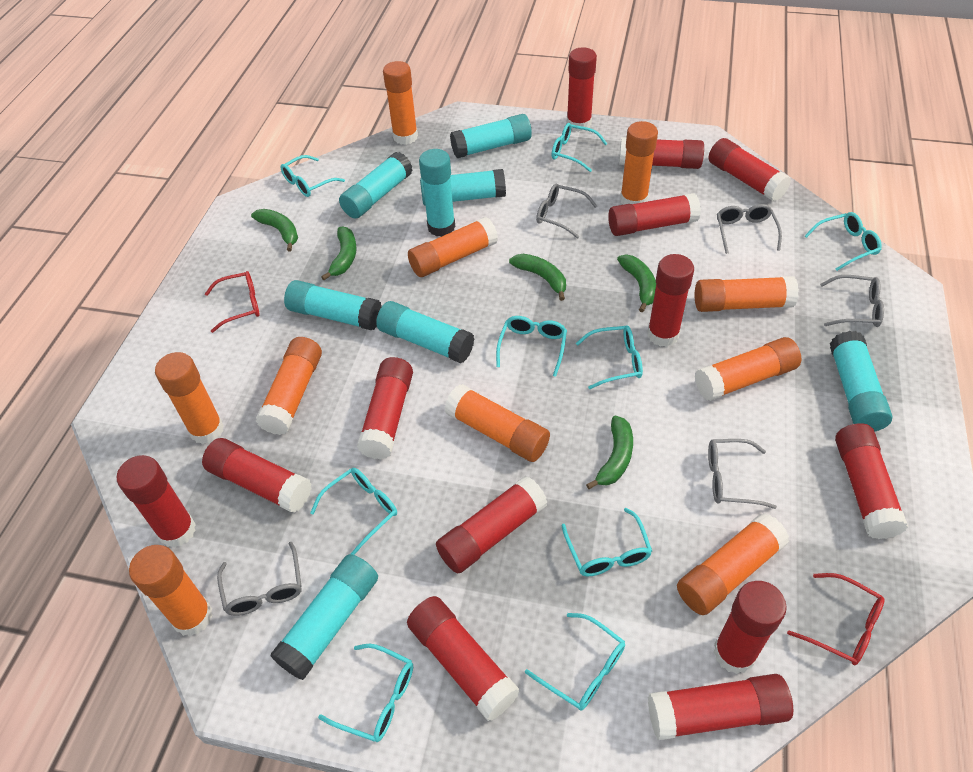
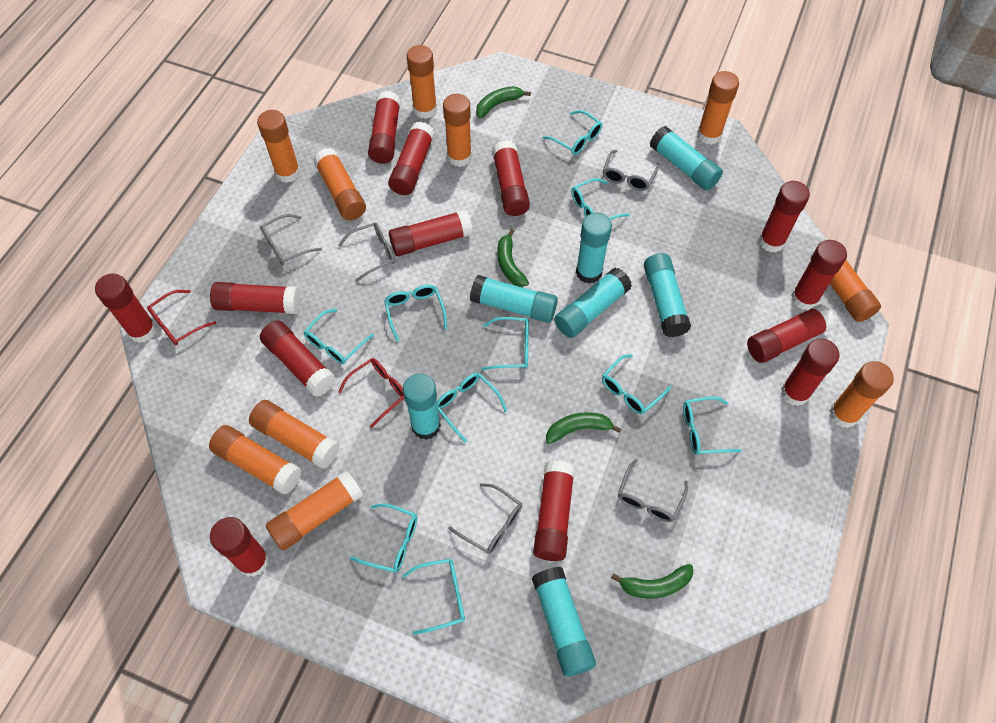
green banana: [251,209,298,252] [321,227,357,280] [509,254,566,301] [586,416,633,489] [617,255,656,312] = 5 -> [476,86,531,118] [497,229,529,287] [546,412,621,444] [611,564,693,598] = 4
turquoise glasses: [280,155,345,197] [310,468,397,555] [318,644,413,742] [496,316,567,377] [525,613,625,711] [552,123,608,172] [562,508,652,577] [576,325,643,389] [805,212,882,271] = 9 -> [304,309,374,364] [350,503,418,573] [384,285,447,342] [402,559,465,635] [437,373,507,443] [481,317,529,370] [543,110,602,155] [572,178,630,220] [602,354,671,414] [683,396,742,455] = 10
turquoise glue stick: [270,554,378,680] [284,280,382,331] [339,152,413,218] [376,301,474,363] [419,149,455,237] [420,169,506,206] [450,114,532,158] [830,331,892,432] = 8 -> [403,374,441,440] [470,275,558,323] [532,567,596,677] [554,268,632,338] [576,213,612,284] [644,253,691,337] [650,126,723,191] = 7

